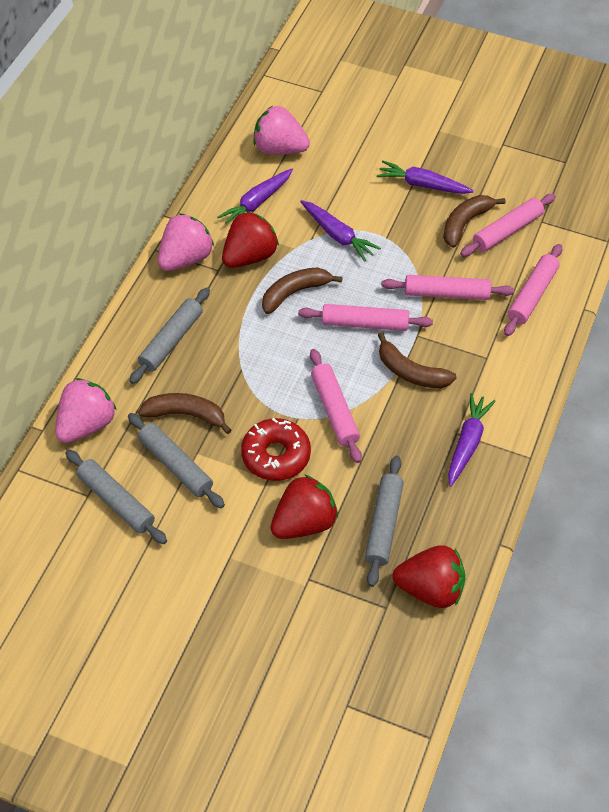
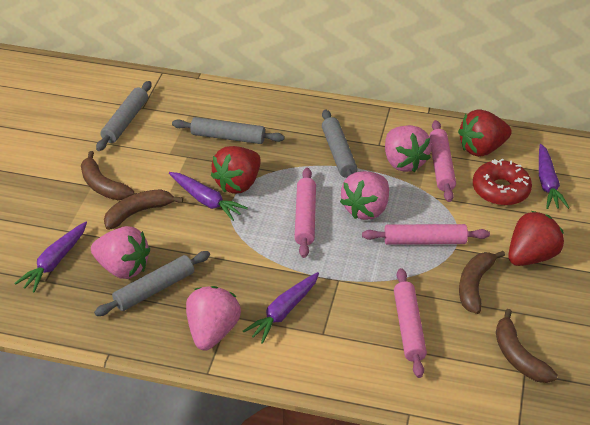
pink rolling pin: [298,304,433,331] [310,349,362,463] [381,275,514,300] [460,194,556,257] [504,244,562,336] = 5 -> [294,168,316,258] [362,224,490,245] [394,268,427,378] [429,120,456,202] = 4
pink strawberry: [55,378,117,443] [158,213,214,271] [253,106,310,154] = 3 -> [91,226,150,279] [186,286,241,351] [340,171,389,220] [385,125,431,172] = 4

